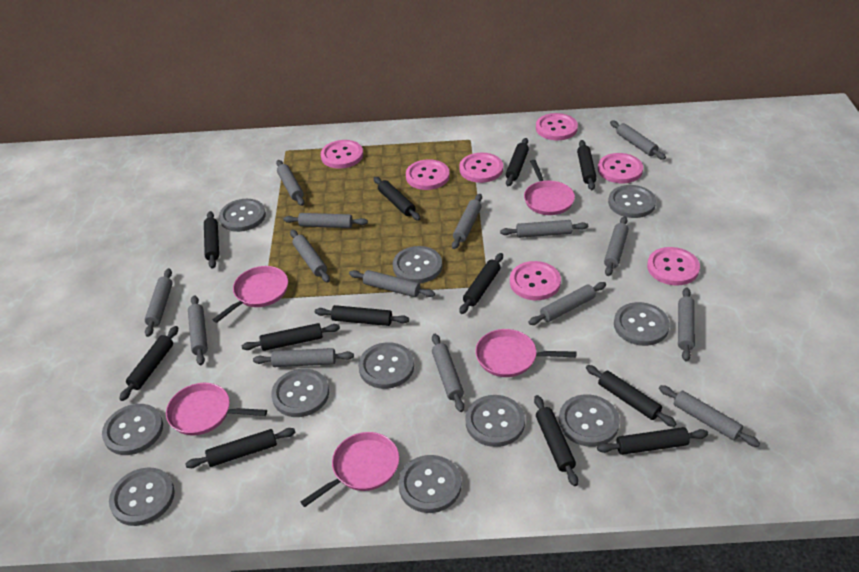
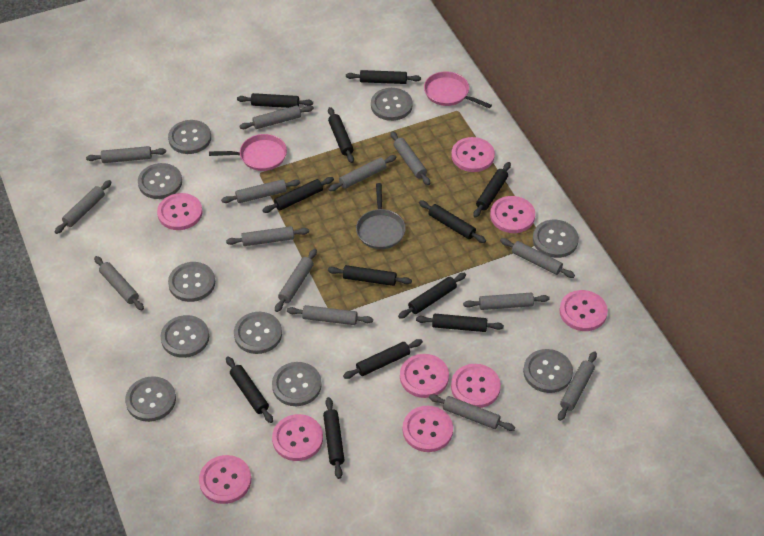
grey button: [102,404,163,455] [109,467,175,526] [219,199,266,232] [271,369,329,417] [358,342,414,389] [393,246,442,283] [398,455,461,513] [465,395,525,447] [559,394,620,447] [608,185,656,218] [614,302,670,346] = 11 -> [125,376,176,422] [138,163,182,199] [160,315,209,358] [168,120,211,154] [168,262,215,302] [234,312,282,354] [272,362,322,406] [371,88,413,121] [523,349,573,393] [533,220,579,258] = 10
grey pan: none = 0 -> [356,183,406,249] = 1
grey rolling pin: [145,268,173,337] [188,295,208,365] [253,348,354,367] [276,160,304,206] [283,213,368,228] [290,230,330,283] [349,270,435,297] [432,334,464,412] [452,194,482,249] [500,220,588,238] [528,282,606,325] [604,216,629,276] [610,121,666,160] [659,385,760,447] [678,287,695,361] = 15 -> [55,180,112,234] [86,146,166,163] [94,256,144,310] [221,179,300,203] [226,226,309,246] [239,105,314,129] [275,249,317,312] [287,305,373,325] [328,155,397,191] [390,131,430,185] [429,394,515,431] [463,293,550,310] [500,238,575,278] [558,351,597,421] = 14
pink button: [321,140,363,169] [406,159,450,190] [459,153,503,183] [510,261,561,300] [536,113,578,140] [598,153,643,183] [647,247,700,286] = 7 -> [157,193,203,230] [199,455,251,504] [272,414,323,461] [400,354,449,398] [403,406,453,452] [451,137,495,172] [451,364,501,408] [490,196,535,233] [559,290,608,331] = 9
pink pan: [166,383,267,436] [213,266,288,323] [301,432,399,507] [475,329,576,377] [524,160,575,215] = 5 -> [209,134,287,171] [424,72,492,108] = 2

